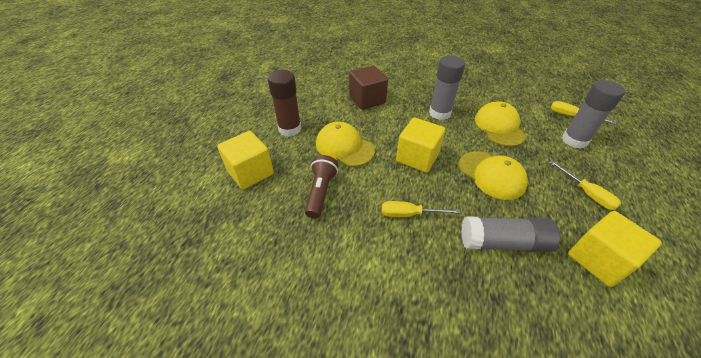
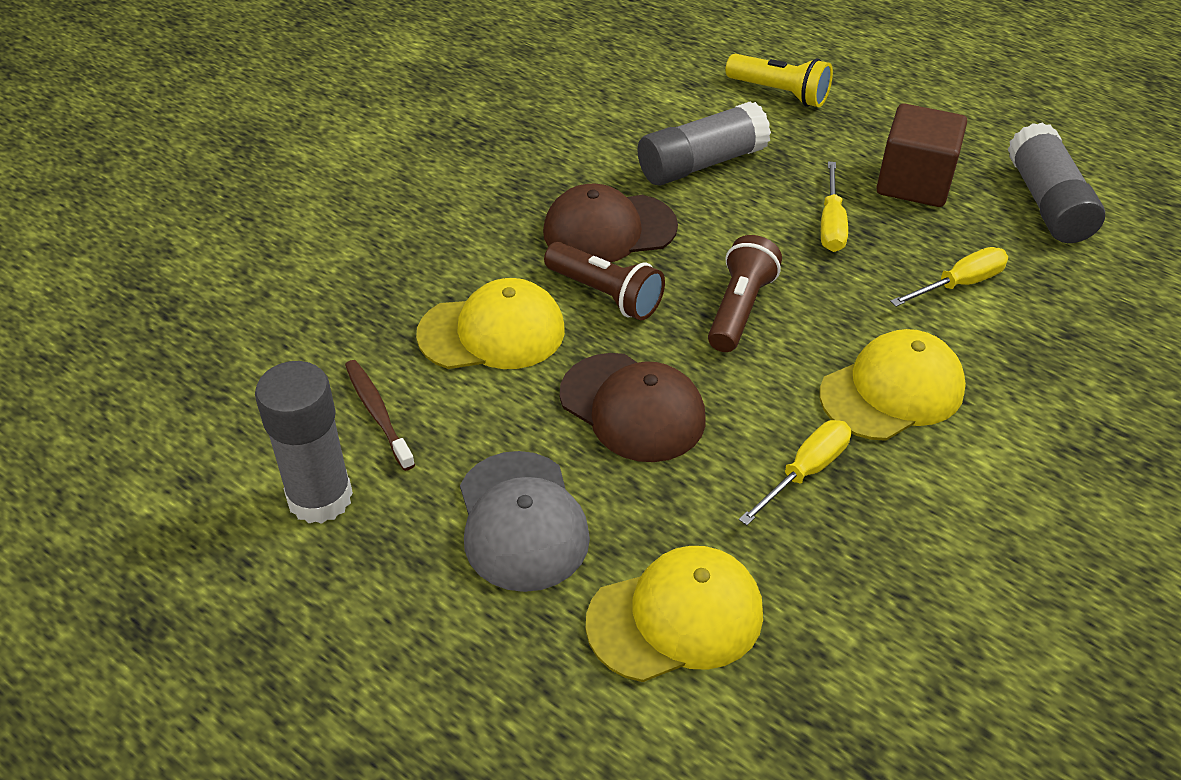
brown cap: none = 0 -> [543,184,678,263] [560,353,705,462] = 2
brown flashlight: [305,155,338,218] = 1 -> [544,242,665,320] [708,235,782,352] = 2
brown glue stick: [267,70,301,137] = 1 -> none = 0
brown toothbrush: none = 0 -> [345,360,415,471] = 1
grey cap: none = 0 -> [460,451,590,592] = 1
yellow cube: [217,131,274,190] [396,117,446,173] [568,211,662,287] = 3 -> none = 0
yellow flashlight: none = 0 -> [725,54,833,107] = 1

